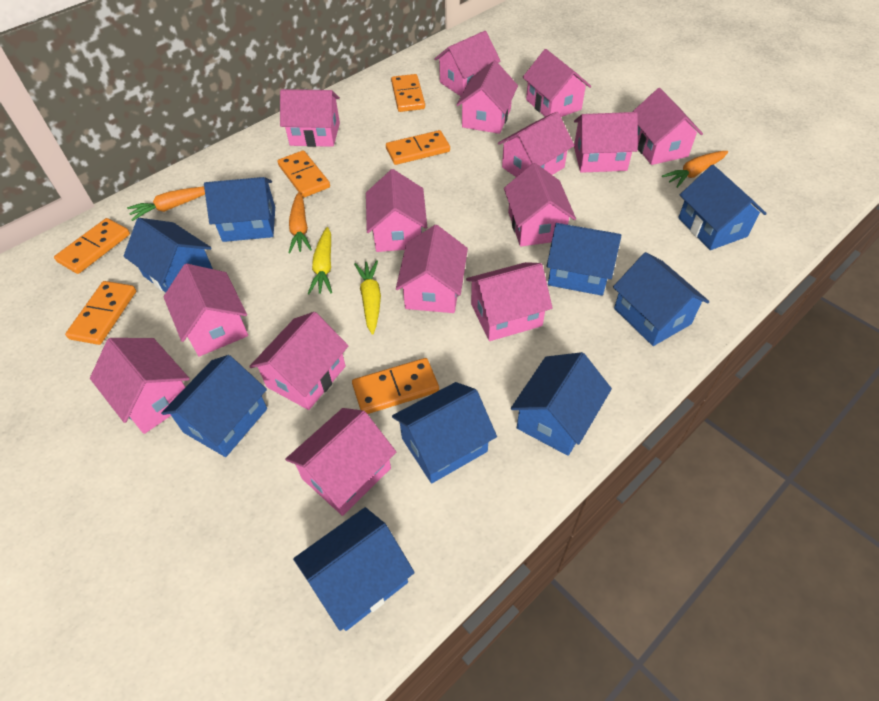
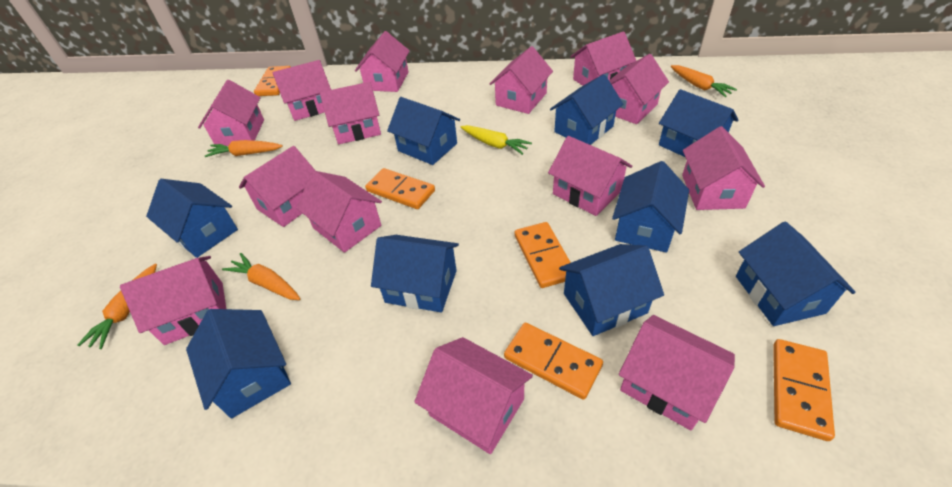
orange carrot: [127,187,205,221] [288,192,312,253] [662,151,728,188] = 3 -> [78,264,157,349] [205,140,283,157] [222,253,301,300] [670,65,737,97] = 4
orange domino: [54,218,130,274] [65,281,136,345] [278,150,330,198] [352,358,439,414] [386,130,450,165] [391,74,425,112] = 6 -> [254,66,290,96] [365,168,435,209] [504,323,603,400] [515,222,571,288] [773,339,835,441] = 5
pink house: [90,338,190,434] [164,263,248,357] [249,312,349,410] [280,89,340,147] [285,408,396,516] [366,169,427,252] [396,225,468,313] [434,31,501,96] [457,61,518,134] [466,262,553,341] [498,112,574,177] [504,163,576,247] [523,49,591,117] [574,112,638,173] [632,88,703,165] = 15 -> [120,256,226,345] [198,80,264,146] [239,146,316,227] [272,60,331,121] [296,171,382,253] [320,82,381,144] [355,31,410,92] [414,337,533,454] [489,46,553,114] [548,136,632,216] [570,31,636,86] [609,54,669,124] [619,315,735,431] [682,126,765,210] = 14
yellow carrot: [308,227,332,294] [354,260,381,335] = 2 -> [461,125,532,155] = 1

